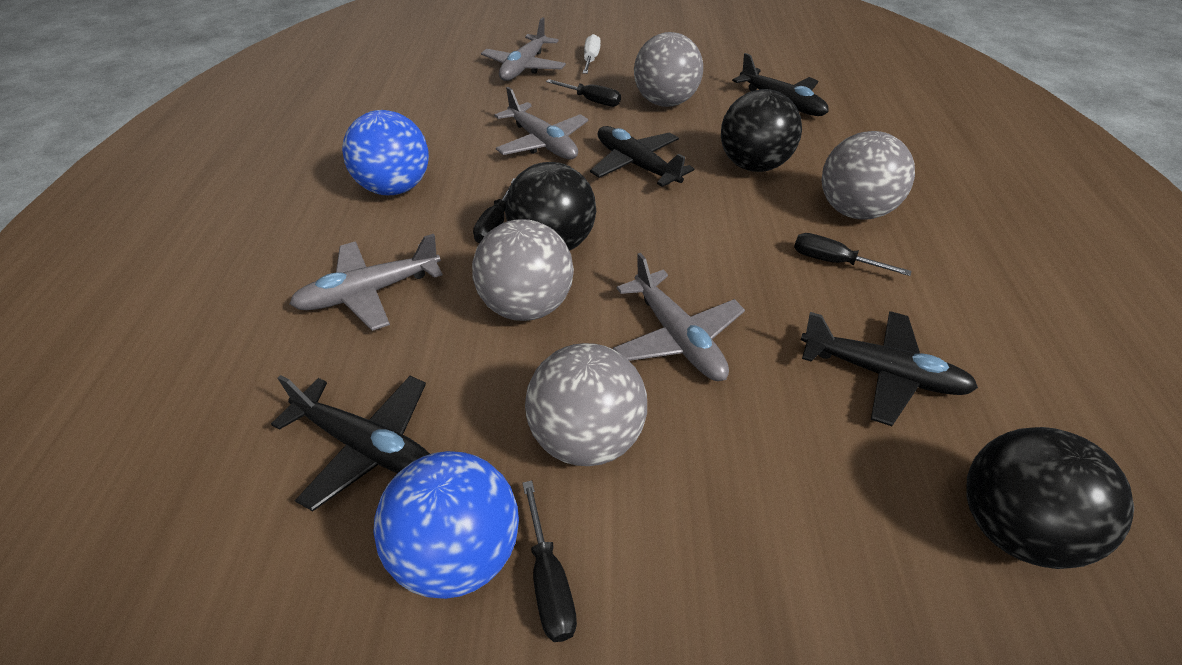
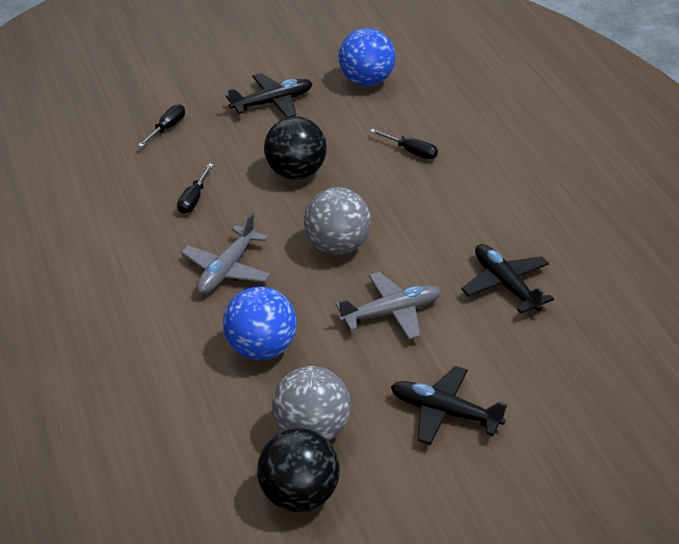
black ball: [505,162,596,251] [721,89,802,172] [966,427,1134,569] = 3 -> [257,428,340,512] [264,116,327,180] = 2
black plane: [271,375,430,511] [590,126,694,187] [732,53,829,116] [801,311,978,426] = 4 -> [226,73,313,118] [391,366,507,445] [461,244,554,313] = 3
black screwdriver: [473,178,515,244] [522,481,577,642] [546,79,621,107] [794,233,911,276] = 4 -> [138,104,185,147] [177,163,214,214] [370,129,438,159] = 3
grey ball: [472,219,574,321] [525,343,647,466] [634,32,703,107] [822,131,915,220] = 4 -> [272,366,351,441] [304,187,371,255] = 2
grey plane: [290,234,443,331] [481,17,566,81] [495,87,588,160] [613,253,745,381] = 4 -> [181,213,271,294] [336,272,442,340] = 2
white screwdriver: [583,34,601,74] = 1 -> none = 0

